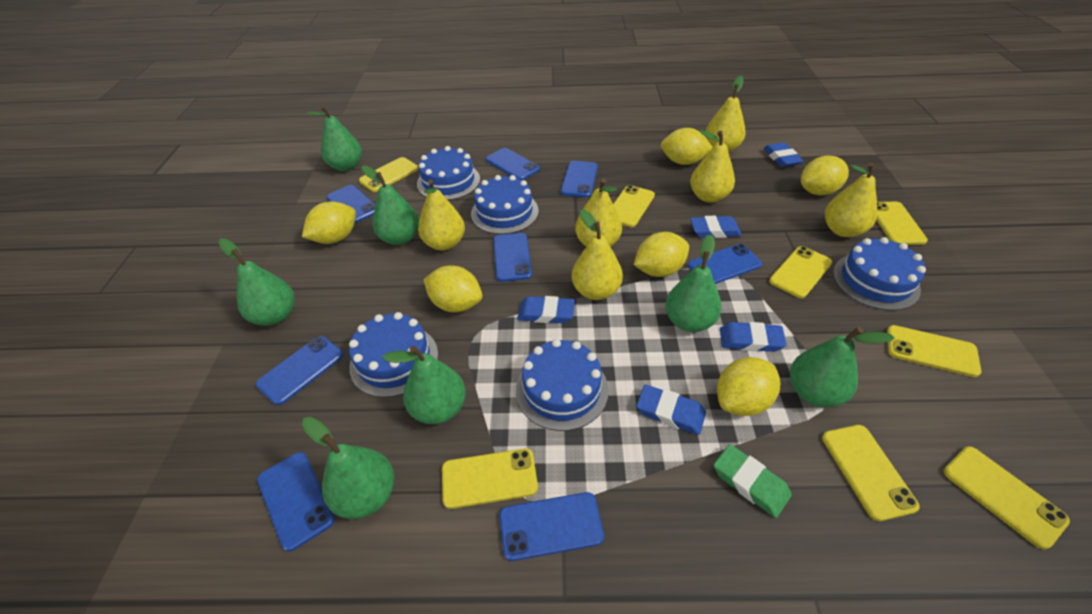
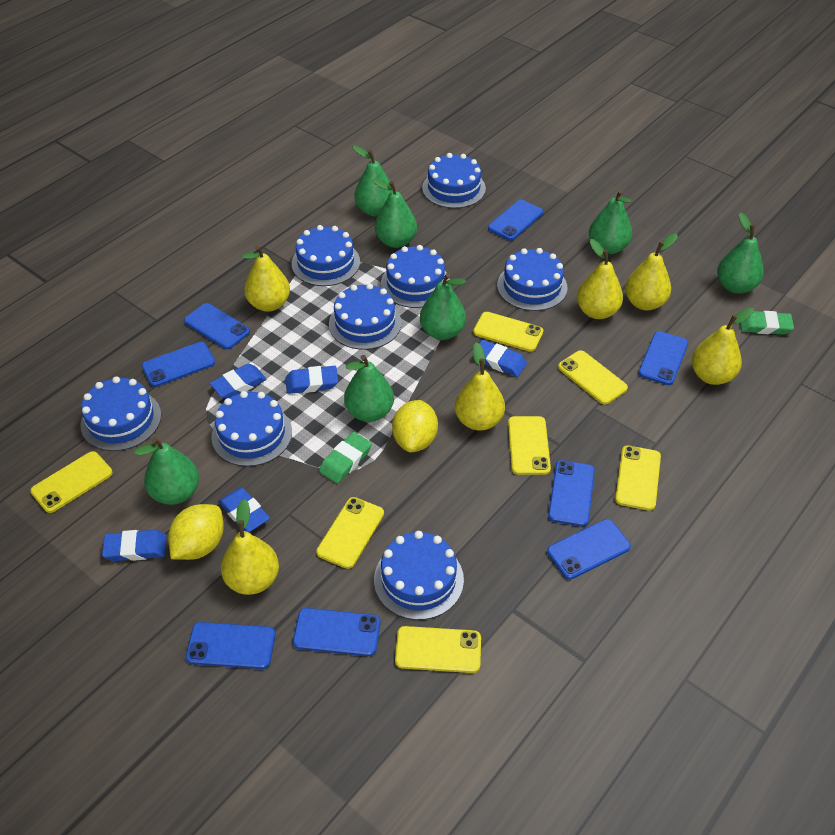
blue cake: [349,312,438,398] [417,146,480,200] [471,175,539,234] [516,339,609,431] [833,237,926,311] = 5 -> [80,376,161,451] [211,391,292,467] [292,225,360,286] [329,283,401,350] [374,531,464,620] [381,245,450,308] [422,153,486,208] [497,248,568,311] = 8
green eraser: [714,444,792,518] = 1 -> [319,432,372,483] [740,311,794,335] = 2
yellow lemon: [302,202,356,244] [424,266,482,312] [634,232,689,277] [661,128,713,165] [717,357,780,416] [801,156,849,195] = 6 -> [168,504,224,560] [392,400,438,452] = 2
yellow phone: [359,157,418,192] [442,448,538,509] [613,185,655,227] [769,246,832,298] [822,425,920,521] [876,202,928,245] [887,325,982,377] [944,446,1070,549] = 8 -> [30,451,113,513] [316,497,384,569] [395,626,481,673] [473,312,543,352] [508,416,551,475] [558,350,628,405] [615,446,661,511] = 7

